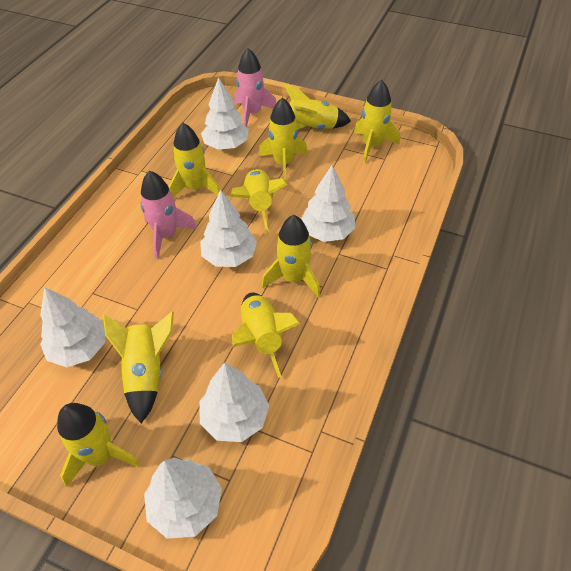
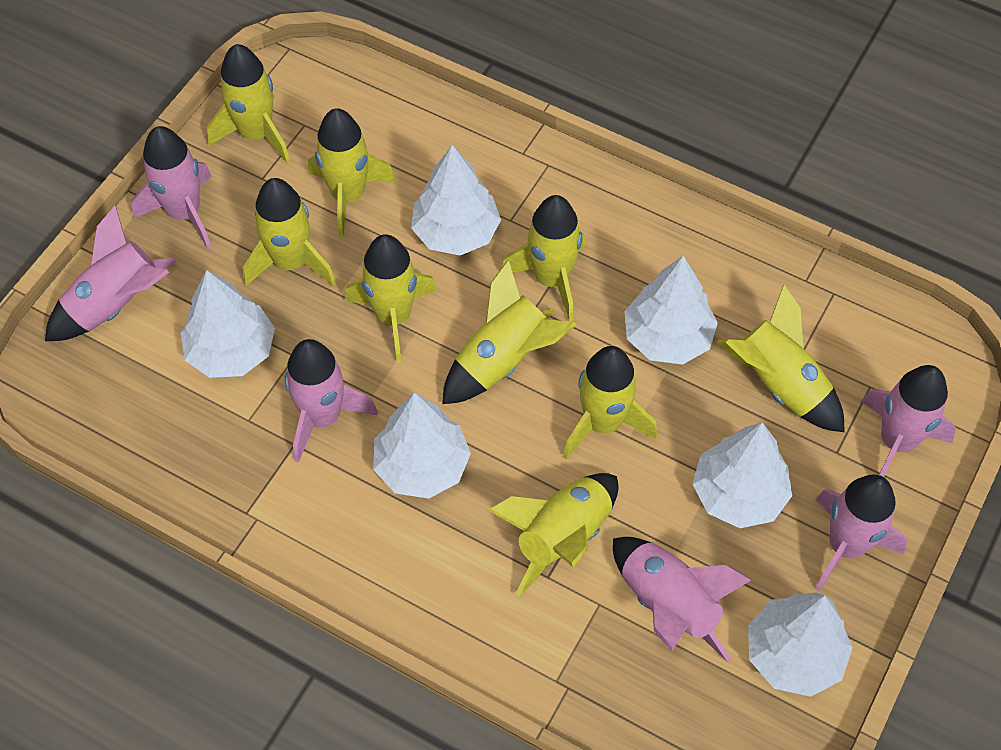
pink rocket: [140,171,197,259] [235,48,276,127] = 2 -> [45,205,176,341] [131,126,212,249] [285,339,378,463] [613,537,751,662] [815,475,907,591] [861,365,956,477] = 6

